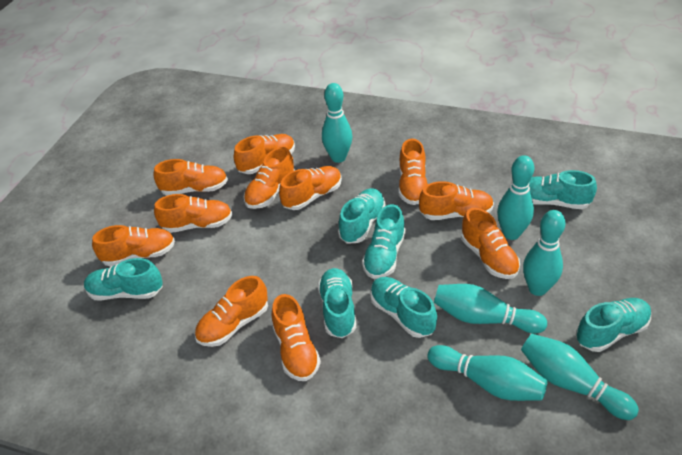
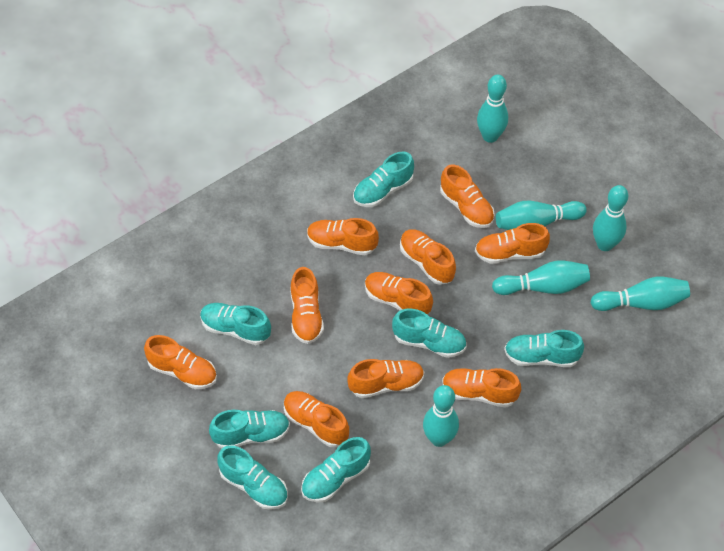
orange shoe: [92,225,175,266] [154,159,228,195] [154,194,232,233] [195,276,268,347] [234,134,295,174] [244,147,295,209] [272,294,321,381] [279,166,342,210] [399,139,428,205] [419,181,494,220] [461,208,520,279] = 11 -> [144,335,217,389] [284,391,349,447] [291,267,324,344] [307,218,379,255] [348,359,424,398] [365,272,433,314] [400,229,456,285] [440,165,495,228] [442,368,521,408] [475,223,550,264] = 10

